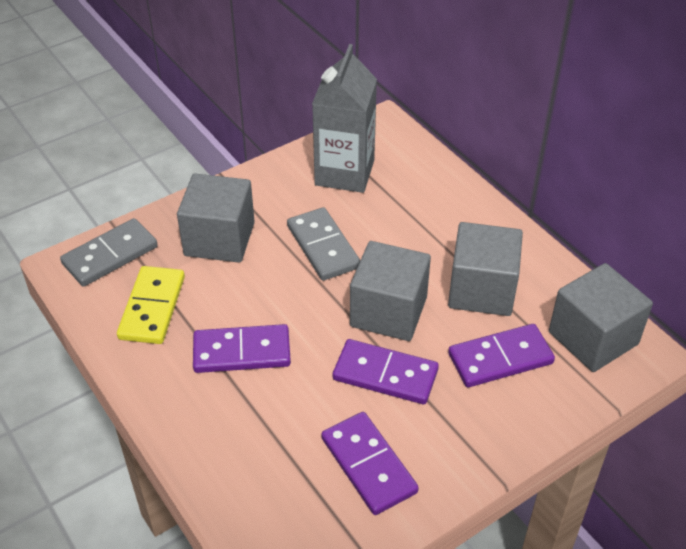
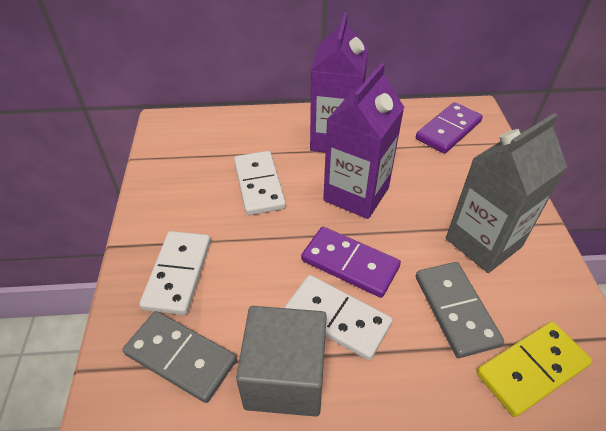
grey cube: [177,174,255,263] [350,241,431,341] [448,222,523,316] [549,263,653,372] = 4 -> [236,306,327,417] = 1
purple carton: none = 0 -> [310,13,368,153] [323,63,404,219] = 2
purple domino: [193,324,291,373] [321,412,419,515] [333,339,439,404] [448,324,555,387] = 4 -> [301,227,401,298] [416,102,483,154] = 2
white domino: none = 0 -> [139,231,211,315] [234,151,286,215] [285,275,393,360] = 3

